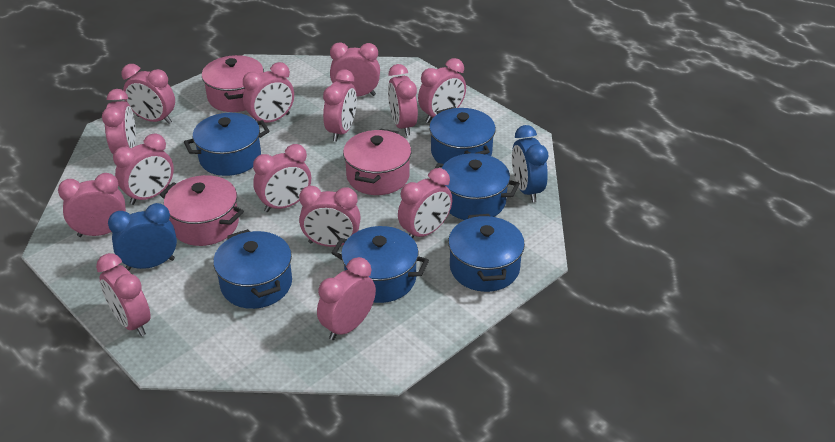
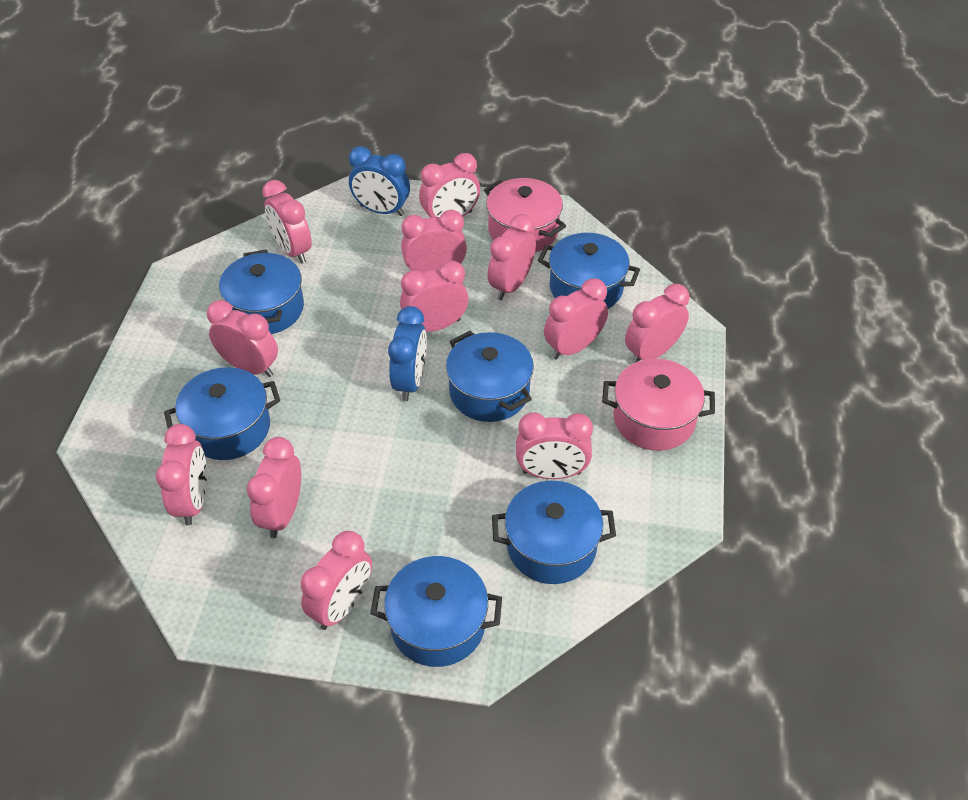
pink clock: [58,173,126,237] [96,253,151,336] [102,89,136,154] [113,133,174,205] [121,64,175,124] [243,62,294,123] [253,144,311,212] [299,186,361,247] [317,257,376,340] [323,69,357,142] [330,42,380,97] [388,64,418,136] [398,168,452,238] [418,58,466,123] = 14 -> [156,424,207,525] [207,300,278,377] [247,437,301,538] [262,180,312,264] [301,531,372,630] [400,261,468,332] [401,210,467,273] [419,153,480,217] [488,214,536,300] [516,413,593,479] [544,278,608,360] [625,284,690,364] = 12
pink pot: [160,175,244,246] [202,55,264,112] [343,129,411,195] = 3 -> [484,178,566,252] [602,359,715,451] = 2

